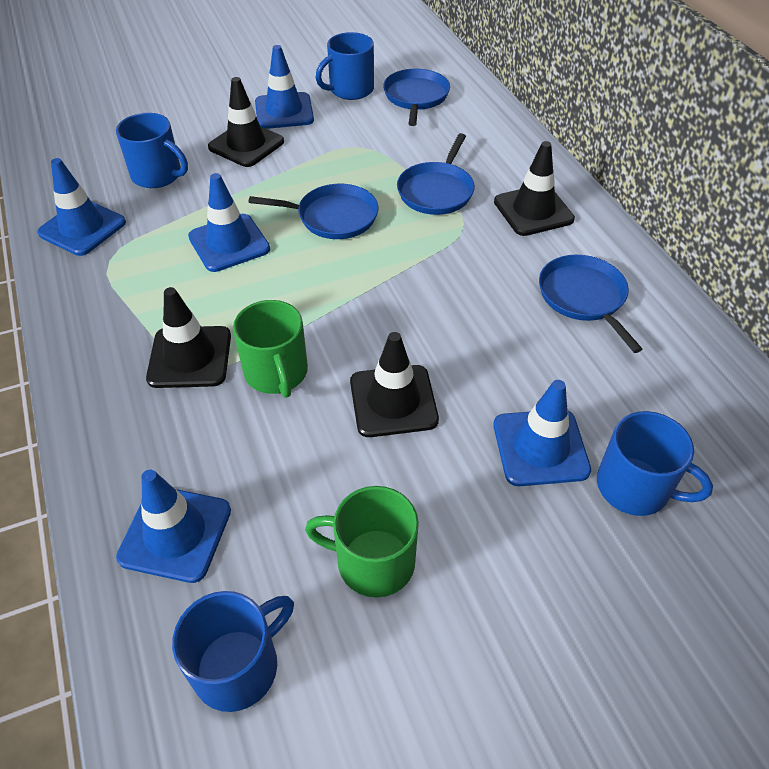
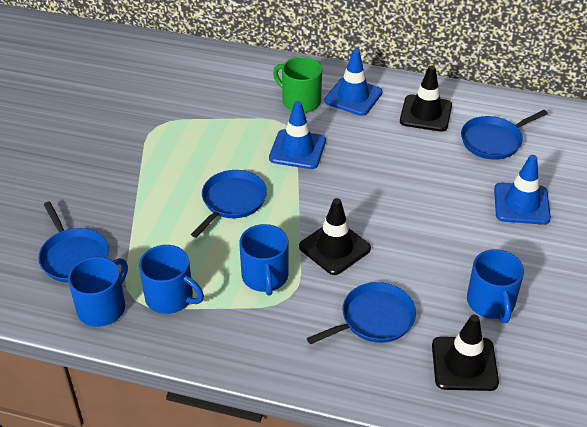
black traffic cone: [146,287,231,388] [208,77,284,167] [350,332,439,437] [494,141,575,236] = 4 -> [299,198,371,275] [400,65,452,132] [432,315,499,391] = 3
blue traffic cone: [37,158,126,256] [116,470,231,583] [188,173,270,272] [255,45,314,129] [493,380,591,486] = 5 -> [269,101,326,169] [324,49,382,116] [494,155,551,225] = 3
green mug: [233,300,308,398] [305,486,419,598] = 2 -> [273,57,322,113] = 1

